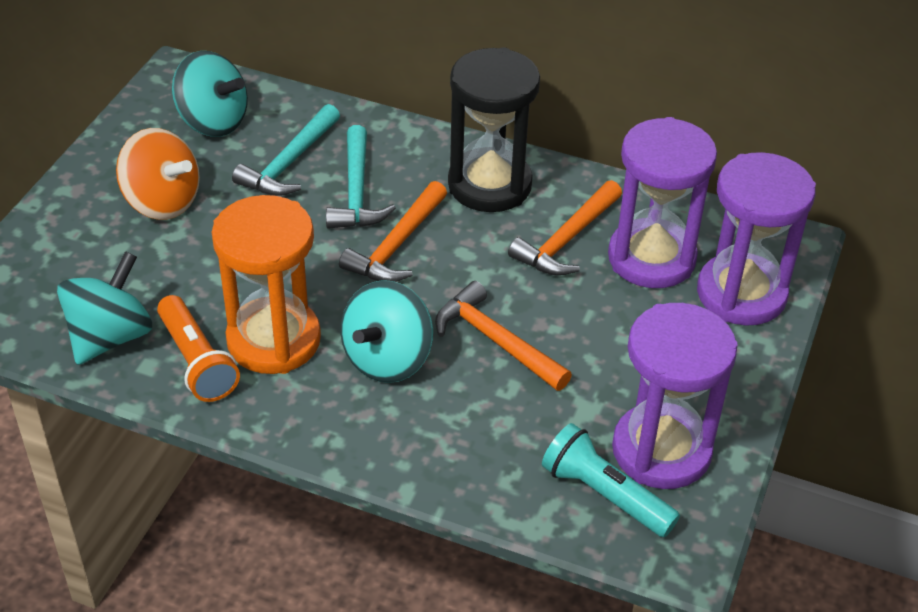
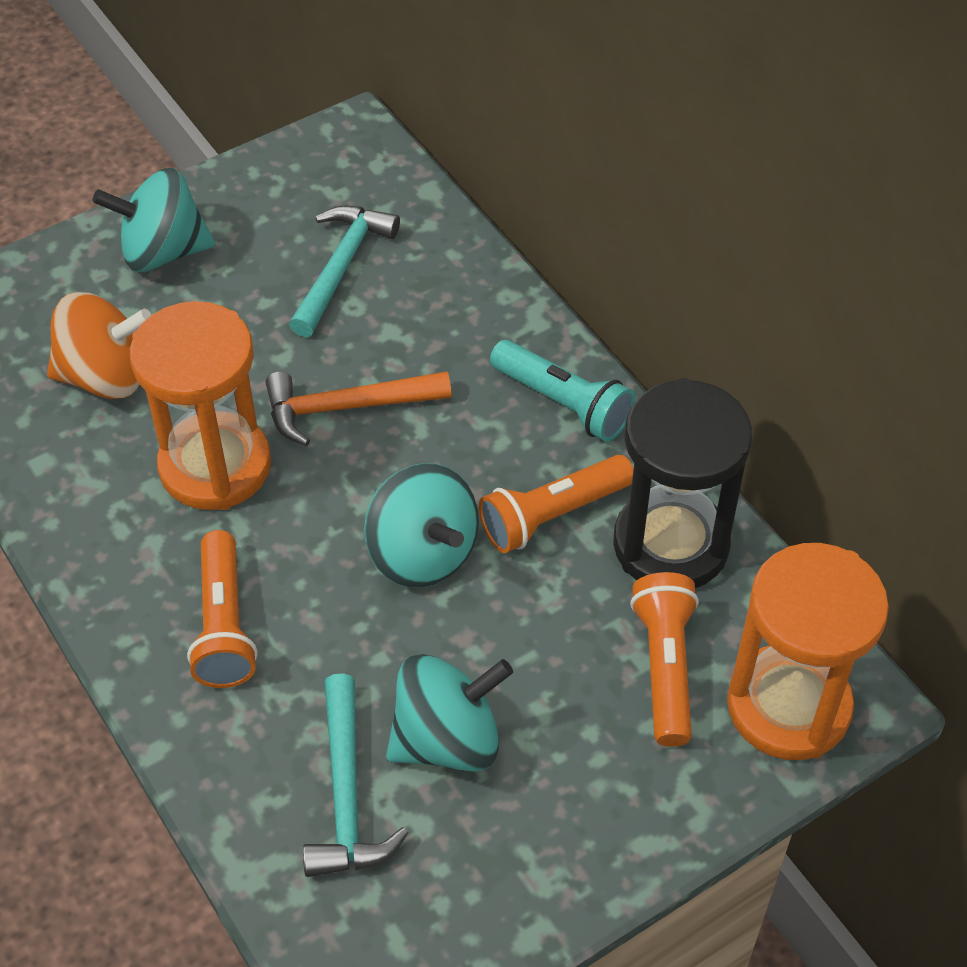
orange flashlight: [157,295,240,402] = 1 -> [187,530,257,688] [479,455,634,553] [630,572,699,747] = 3
orange hammer: [339,181,447,282] [435,281,572,391] [508,180,622,276] = 3 -> [266,371,451,446] = 1
orange hourglass: [212,195,321,374] = 1 -> [130,301,271,510] [727,543,889,760] = 2
purple hourglass: [608,117,717,288] [612,303,737,489] [697,152,816,326] = 3 -> none = 0

